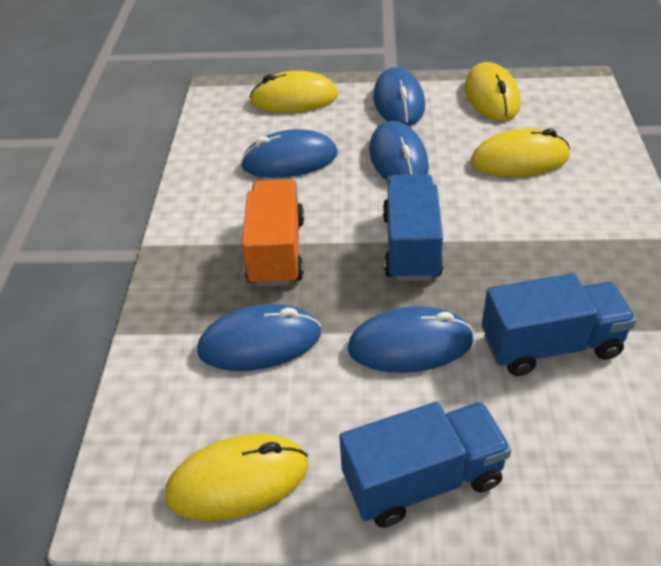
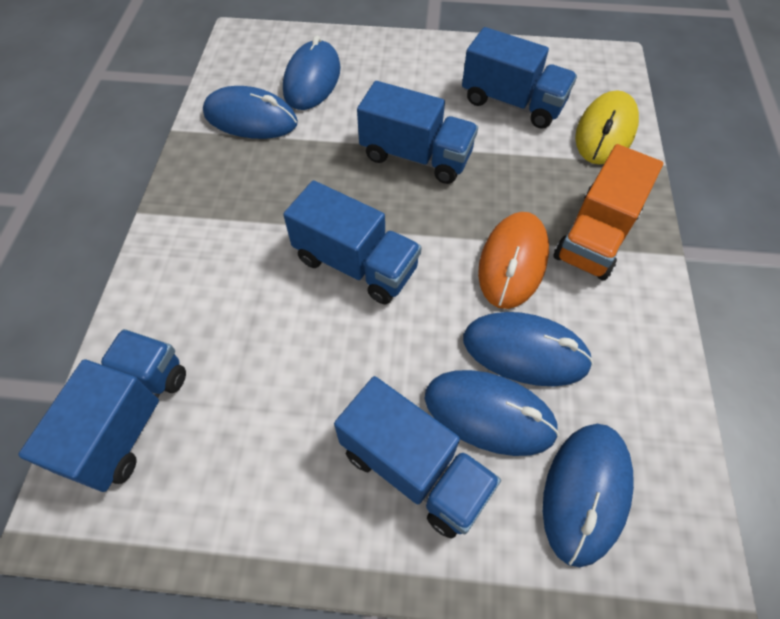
blue truck: [339,402,512,528] [383,174,443,281] [482,273,636,376] = 3 -> [18,329,186,492] [283,180,422,304] [334,376,501,539] [357,81,478,184] [462,27,577,129] = 5
orange mouse: none = 0 -> [478,212,549,309] = 1
yellow mouse: [165,434,308,521] [249,71,338,113] [464,62,520,121] [471,128,570,177] = 4 -> [575,91,639,165] = 1

